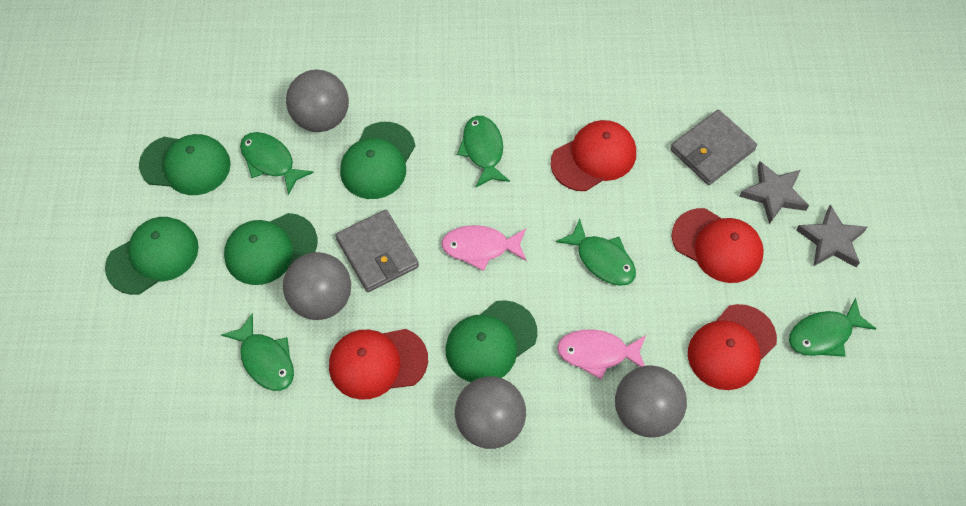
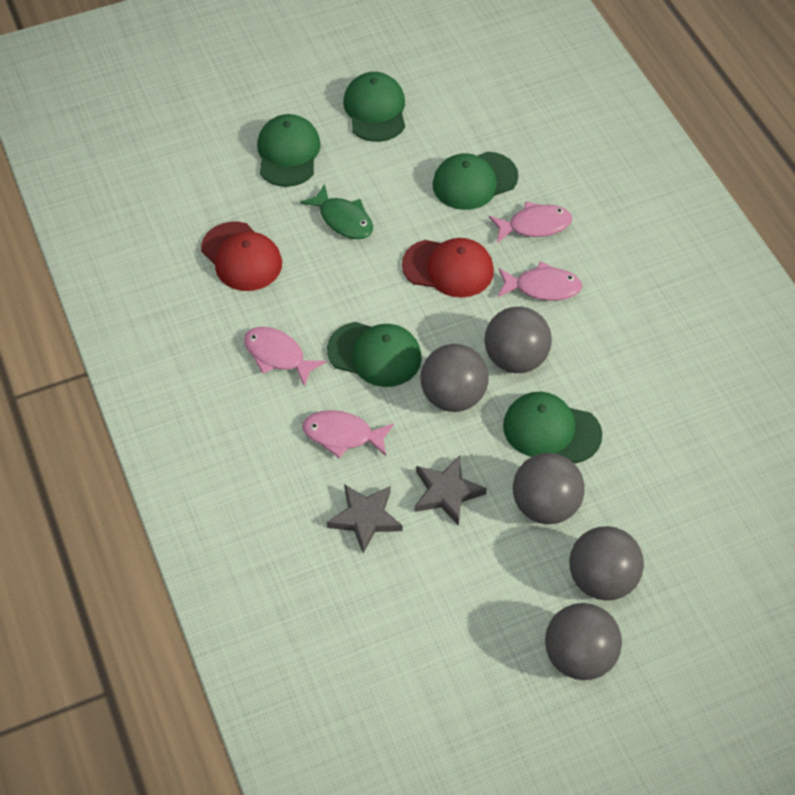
green fish: [221,313,294,391] [240,132,314,195] [457,116,510,187] [556,219,636,286] [789,298,876,357] = 5 -> [300,184,373,239] = 1
grey ball: [283,252,351,320] [286,69,349,132] [455,376,526,449] [615,366,687,438] = 4 -> [420,344,489,412] [485,307,552,373] [513,453,585,524] [545,603,622,680] [569,526,644,601] = 5
grey wallet: [335,210,419,292] [670,109,757,185] = 2 -> none = 0
pink fish: [441,225,527,271] [557,329,646,379] = 2 -> [244,327,327,387] [303,410,394,458] [489,202,572,243] [498,261,582,301] = 4
red cap: [329,329,428,400] [551,120,636,191] [672,208,764,283] [688,304,777,390] = 4 -> [201,222,282,291] [402,238,494,298] = 2

